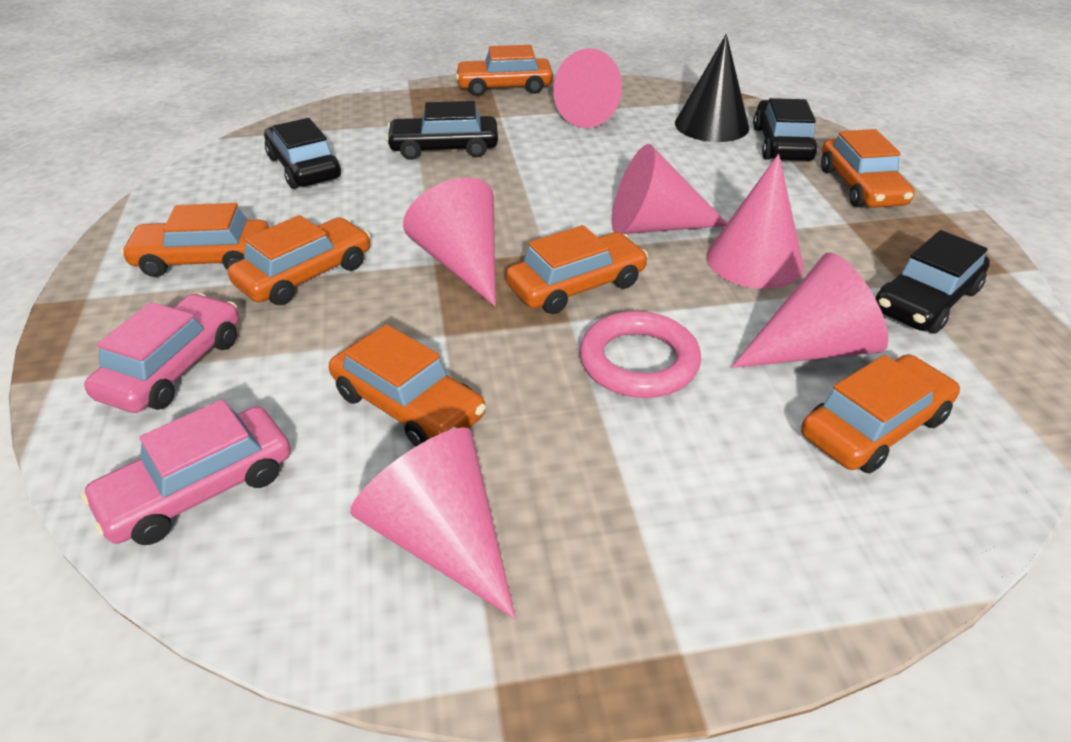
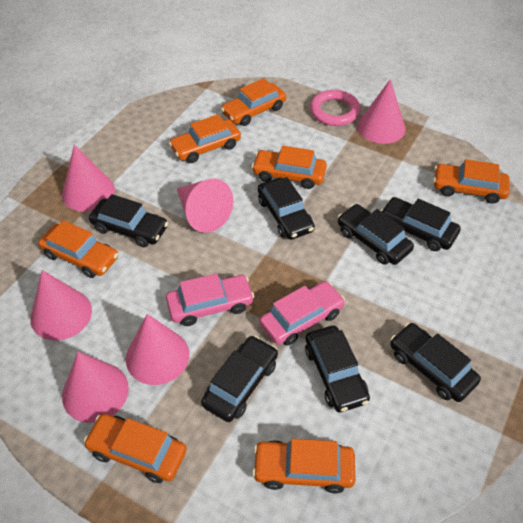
black car: [264,118,341,189] [386,101,498,160] [753,98,817,161] [875,230,990,334] = 4 -> [89,194,168,247] [201,335,278,422] [258,177,315,240] [305,325,370,412] [338,204,414,265] [380,197,461,251] [390,323,481,402] = 7
black cone: [675,34,749,142] = 1 -> none = 0

